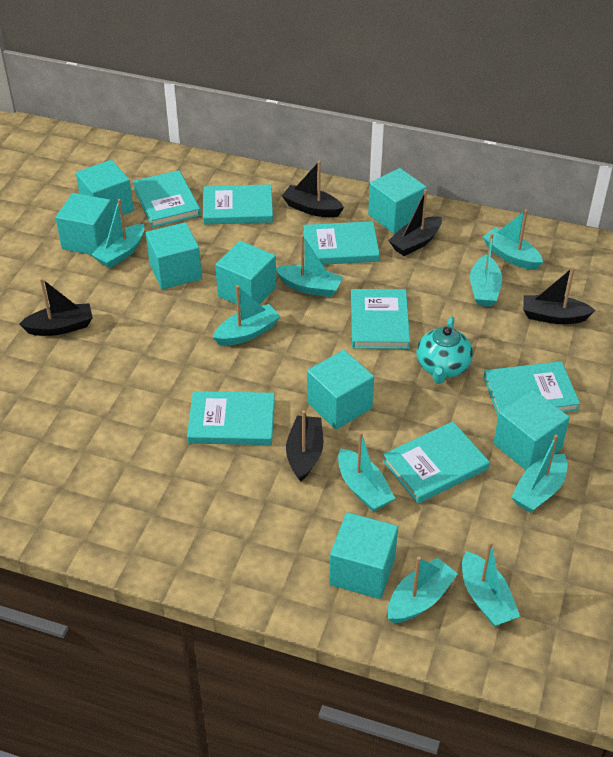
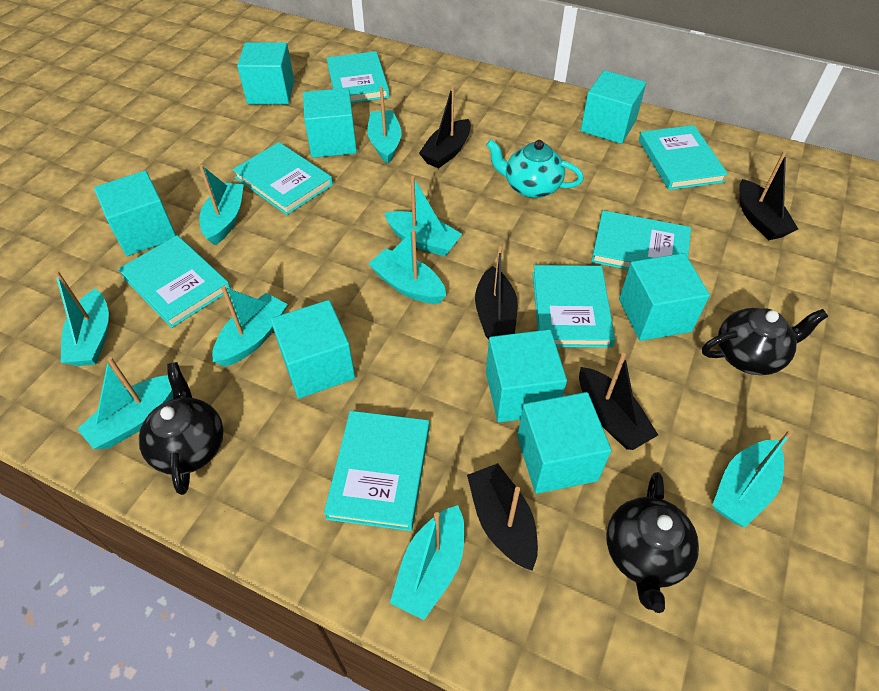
black teapot: none = 0 -> [138,362,224,495] [606,472,699,613] [702,308,828,375] = 3

